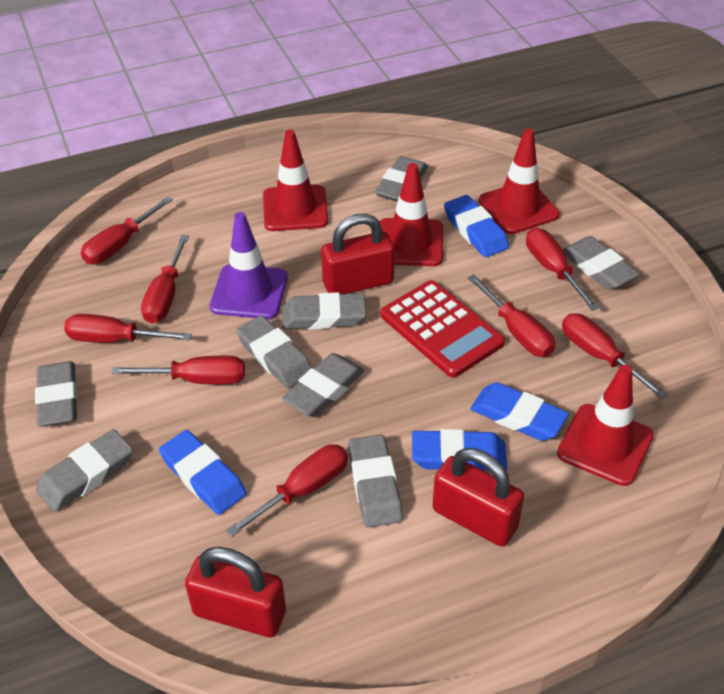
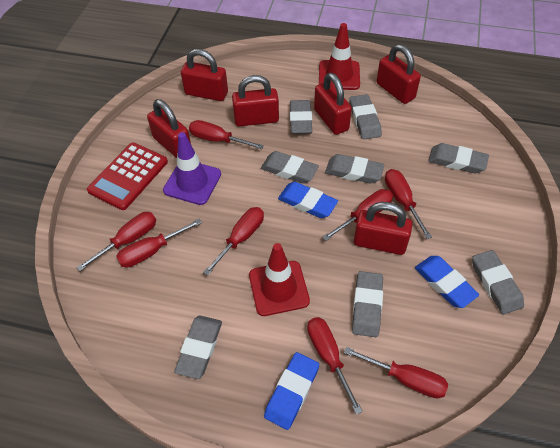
blue eraser: [159,430,247,515] [412,429,507,471] [444,195,509,257] [470,382,569,441] = 4 -> [264,352,319,430] [278,182,338,218] [415,256,479,308] = 3
red padlock: [185,547,286,638] [321,213,395,294] [432,448,524,547] = 3 -> [147,99,191,158] [181,49,228,101] [232,75,279,126] [314,73,352,135] [354,202,412,255] [377,44,421,104] = 6
red traffic cone: [263,130,329,231] [380,163,443,266] [479,129,560,234] [557,365,654,486] = 4 -> [249,243,310,316] [319,23,360,90] = 2

